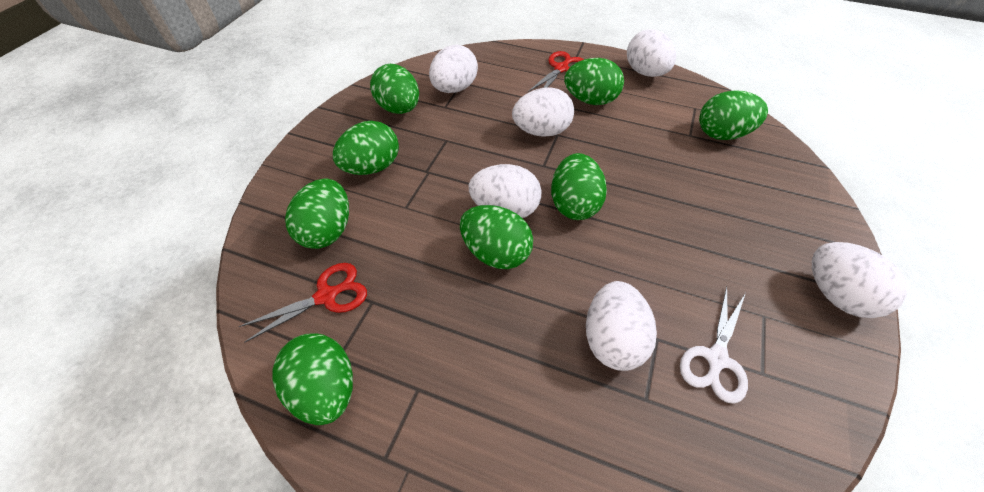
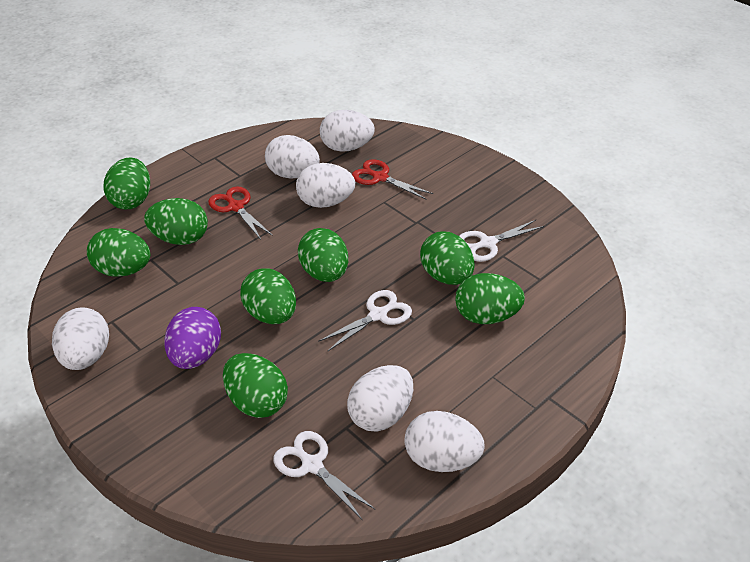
purple egg: none = 0 -> [164,307,221,369] = 1
white scissors: [680,286,748,404] = 1 -> [273,431,375,519] [318,290,412,352] [460,220,544,262] = 3

